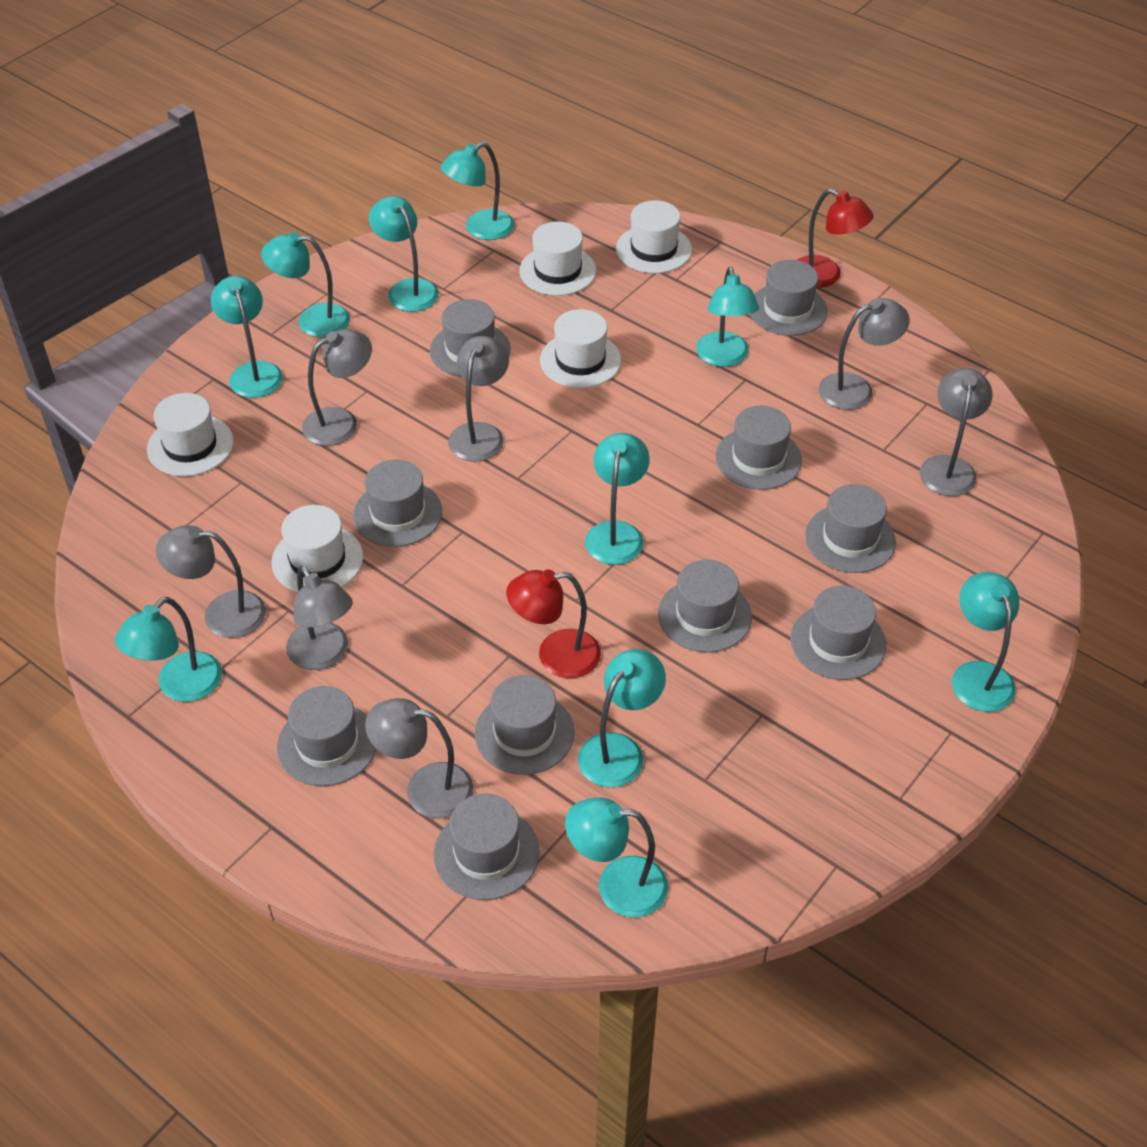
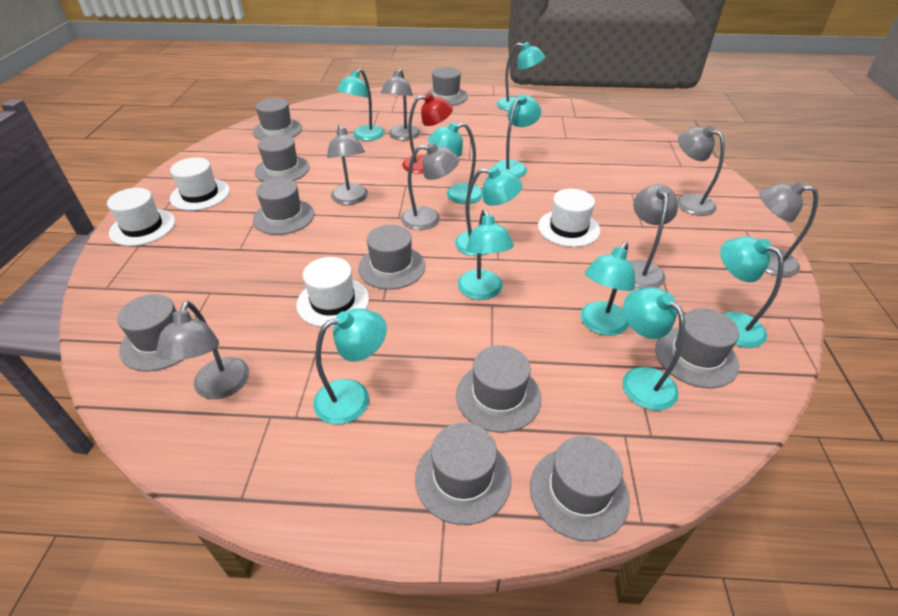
red lamp: [506,569,601,678] [797,189,874,288] = 2 -> [402,93,453,174] = 1
white hat: [147,393,234,476] [272,505,363,593] [519,222,596,296] [540,309,621,388] [616,200,692,273] = 5 -> [107,188,175,246] [170,157,230,211] [296,257,369,328] [538,189,600,247] = 4

